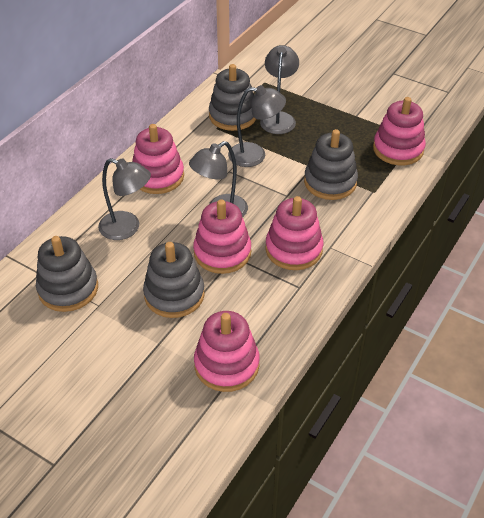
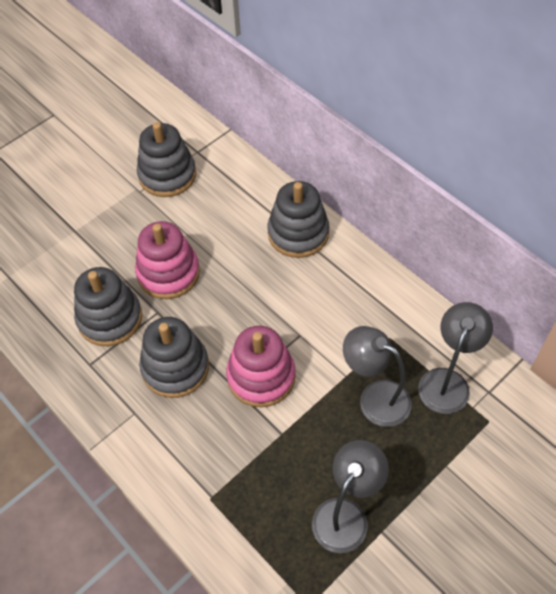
grey lamp: [98,158,151,240] [189,141,248,218] [228,85,286,167] [260,45,299,134] = 4 -> [312,440,389,553] [343,326,412,427] [418,302,493,414] = 3
pink stacking toy: [132,124,184,194] [193,199,251,274] [194,311,260,392] [265,196,323,270] [373,97,426,165] = 5 -> [135,221,200,299] [226,326,296,408] = 2

